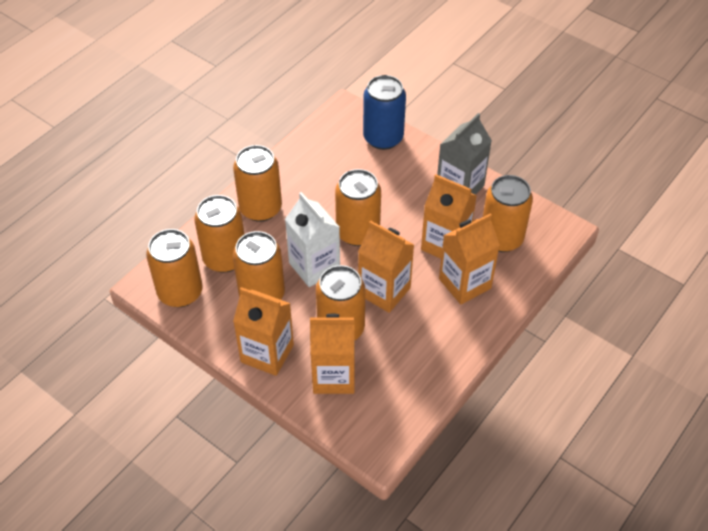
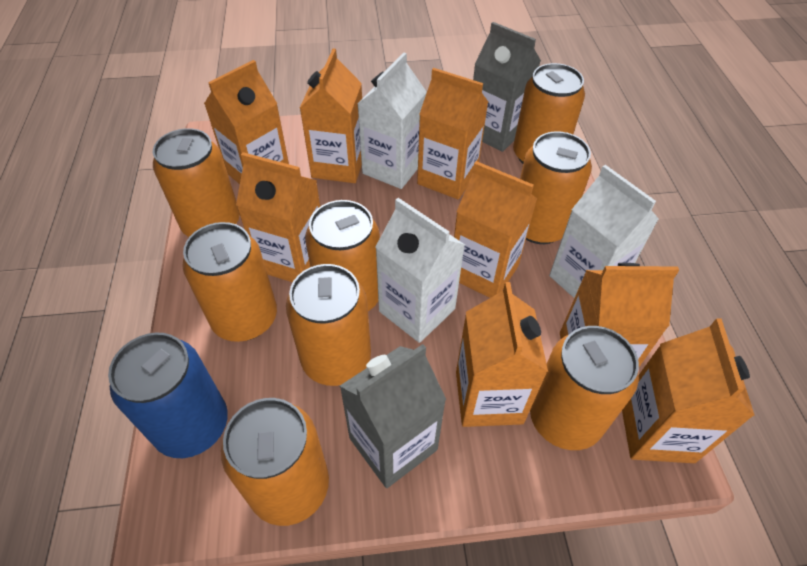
grey carton: [437,113,492,195] = 1 -> [340,344,446,488] [473,22,541,152] = 2
orange can: [146,229,203,307] [194,195,244,273] [233,145,282,222] [233,231,285,300] [316,265,365,340] [335,169,381,246] [483,175,533,252] = 7 -> [153,128,240,237] [182,222,277,342] [221,398,329,526] [286,264,371,386] [305,200,380,311] [513,63,585,164] [520,131,592,244] [530,326,639,450] = 8
orange carton: [233,287,294,376] [310,314,355,394] [358,221,414,313] [421,174,477,259] [439,214,500,304] = 5 -> [204,60,289,184] [236,152,320,282] [300,49,362,183] [417,68,488,199] [454,161,537,298] [456,282,548,427] [560,263,679,367] [622,318,755,463] = 8
white carton: [285,192,340,287] = 1 -> [358,53,427,189] [375,198,465,343] [549,165,659,298] = 3

